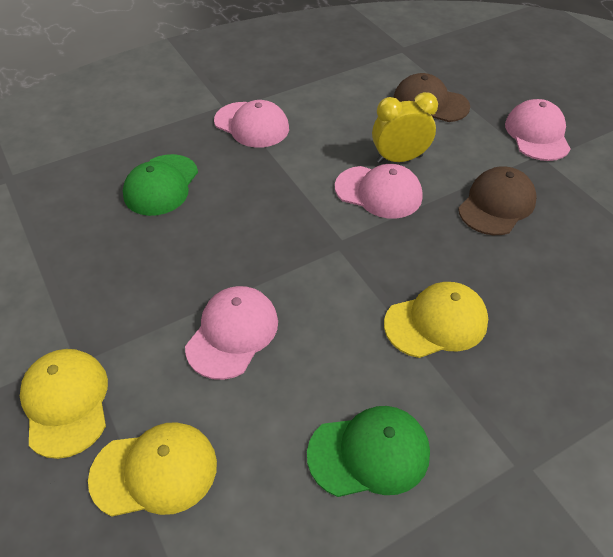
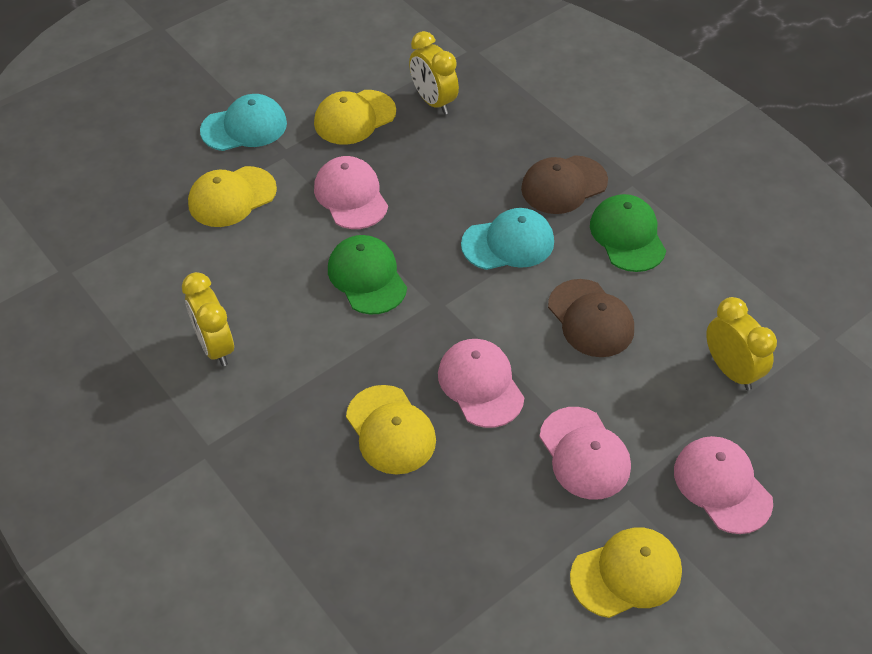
turquoise cap: none = 0 -> [200,94,287,151] [461,208,554,270] = 2
yellow cap: [20,349,108,459] [88,422,217,517] [384,282,488,358] = 3 -> [188,166,277,227] [314,90,396,145] [346,385,436,475] [570,527,682,618] = 4
yellow clock: [372,92,438,163] = 1 -> [182,272,234,366] [409,31,459,115] [706,297,777,390] = 3

